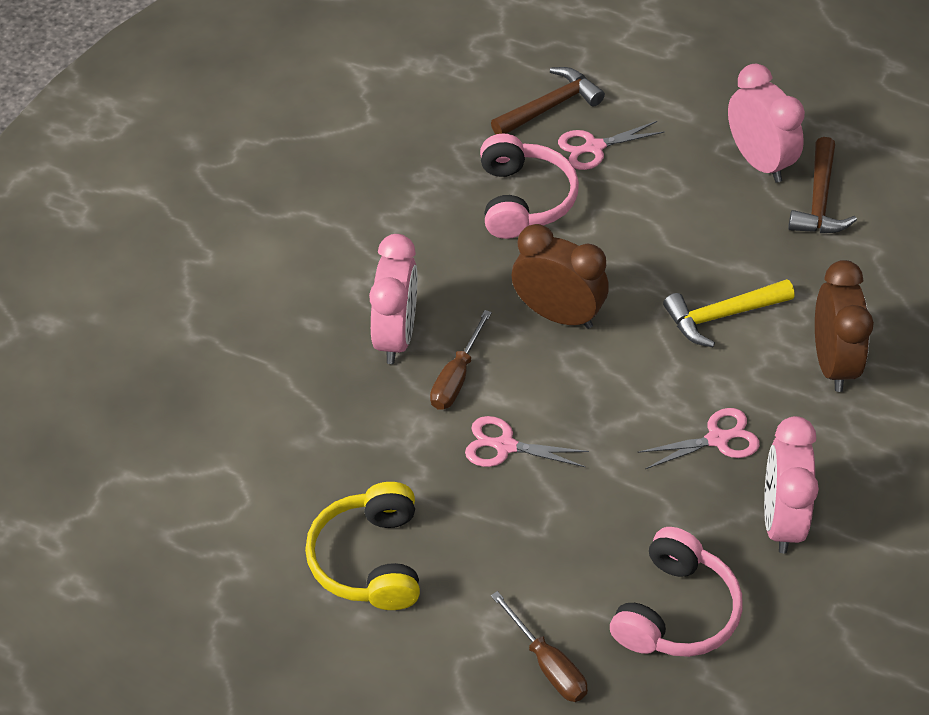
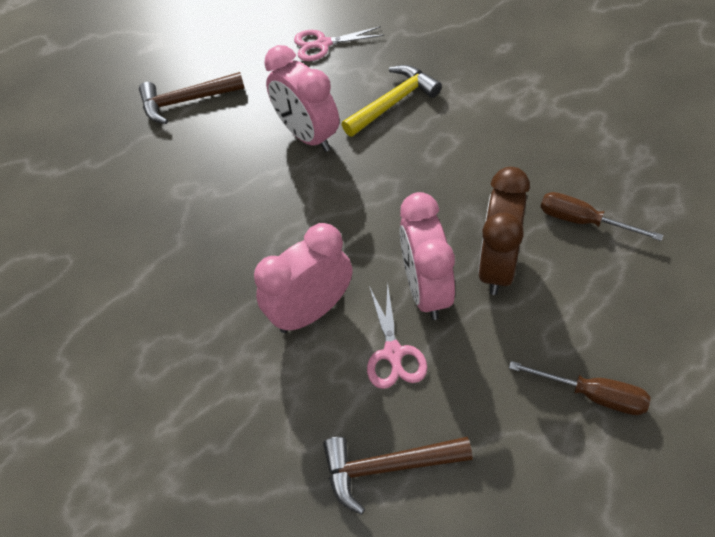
brown clock: [512,224,609,329] [815,260,874,392] = 2 -> [478,167,530,295] = 1
pink headphones: [480,133,579,239] [610,527,743,657] = 2 -> none = 0
pink scissors: [465,416,589,467] [558,121,665,170] [638,408,760,469] = 3 -> [294,26,384,61] [367,282,427,389] = 2
yellow headphones: [305,482,420,610] = 1 -> none = 0

